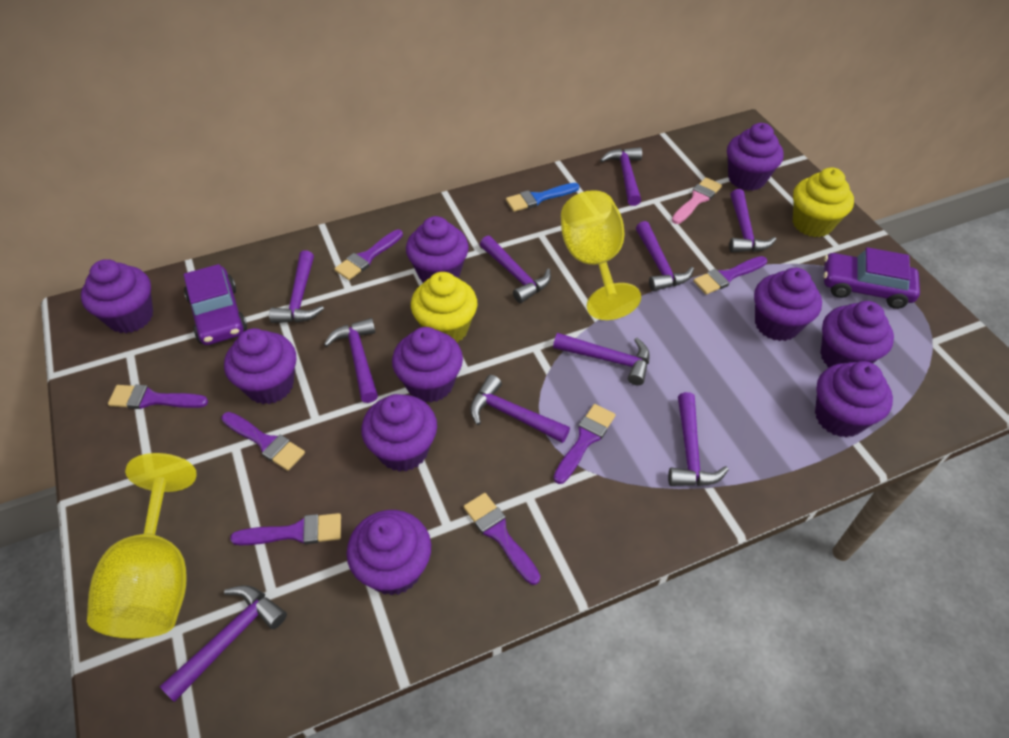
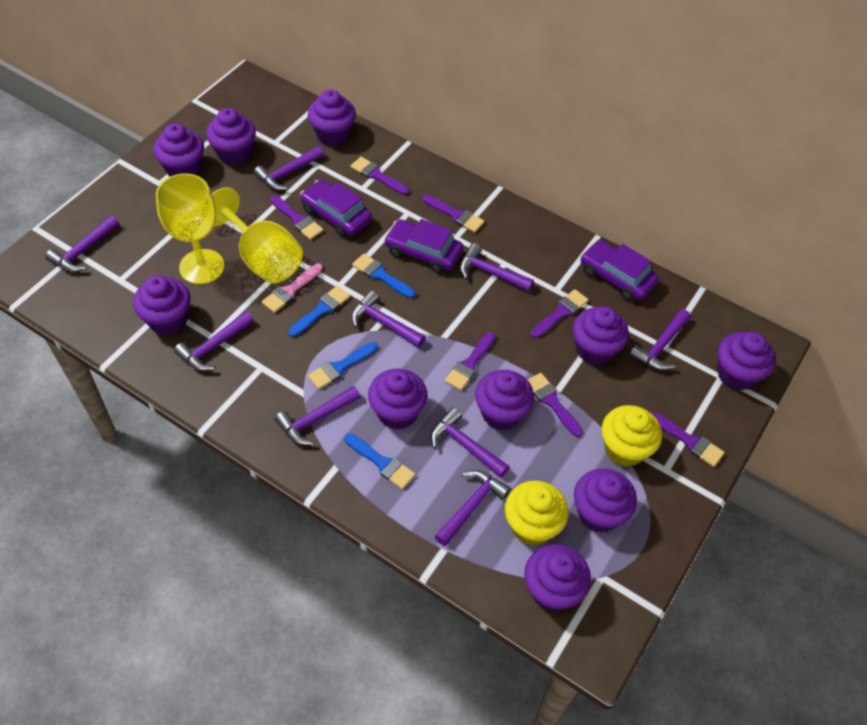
blue brush: [506,183,579,212] = 1 -> [288,286,350,337] [308,342,378,389] [344,433,415,489] [352,254,415,298] = 4
purple car: [183,264,247,345] [824,247,920,309] = 2 -> [300,180,372,238] [384,219,463,274] [581,240,659,301] = 3
purple hammer: [159,585,287,702] [269,251,324,323] [324,318,378,403] [470,375,570,443] [480,235,551,303] [553,333,650,385] [600,147,642,206] [636,221,694,291] [668,392,729,486] [729,189,777,252] = 10 -> [45,216,119,272] [174,311,254,371] [254,146,324,190] [275,386,360,445] [351,291,426,348] [431,407,509,478] [435,470,511,546] [459,243,534,292] [629,309,691,370] = 9

